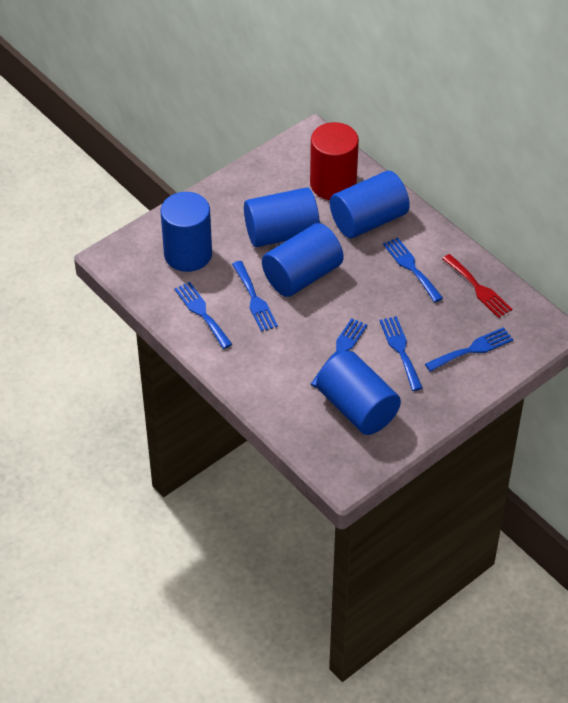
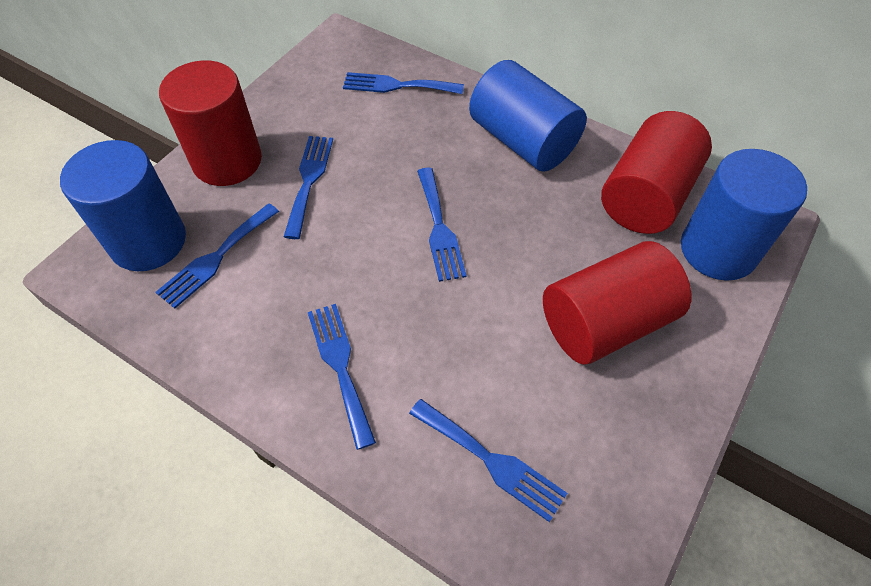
blue cylinder: [161,192,212,272] [244,187,320,247] [262,223,344,297] [316,351,401,435] [330,171,410,238] = 5 -> [60,140,186,271] [469,60,587,172] [681,149,807,281] = 3
red cylinder: [310,122,359,200] = 1 -> [159,60,262,186] [543,241,692,364] [601,111,712,234] = 3
red fork: [442,254,512,318] = 1 -> none = 0

